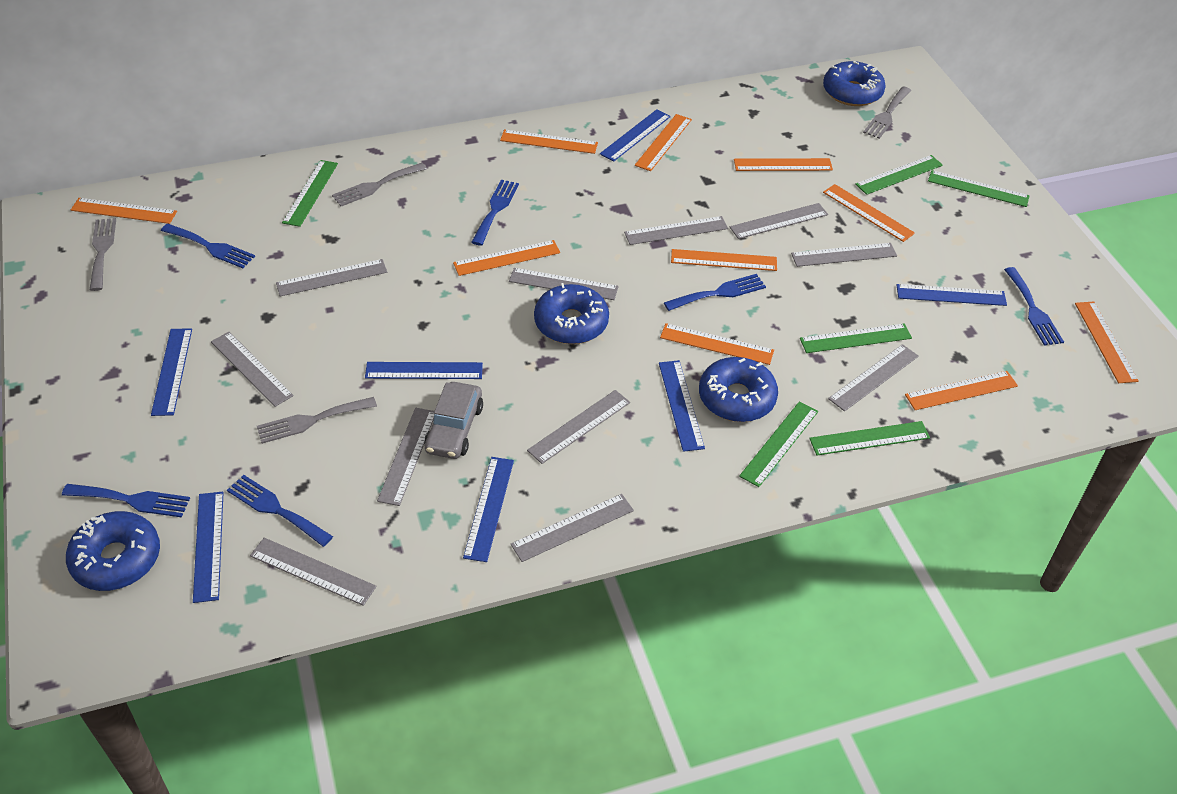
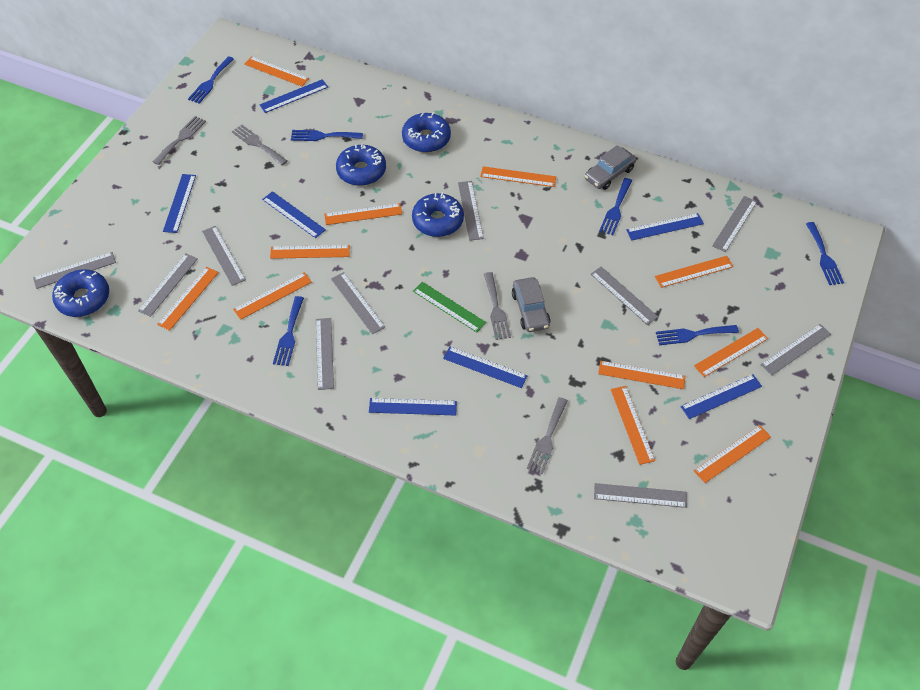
green ruler: [282,160,338,227] [739,401,818,487] [800,323,912,353] [809,421,930,456] [855,155,943,195] [928,170,1030,207] = 6 -> [413,282,486,332] = 1
grey car: [424,382,483,459] = 1 -> [512,277,551,332] [585,145,636,190] = 2
grey ruler: [211,332,294,407] [250,538,377,606] [276,259,387,297] [377,408,434,506] [509,268,619,300] [511,494,634,562] [527,390,630,464] [624,216,728,245] [730,203,828,239] [791,243,897,267] [828,344,919,411] = 11 -> [33,252,116,289] [138,253,198,317] [202,226,246,286] [316,318,334,390] [331,272,385,334] [458,181,484,241] [591,267,658,325] [594,483,687,508] [712,196,757,252] [761,324,831,376] = 10
orange ruler: [71,198,177,224] [453,240,560,276] [500,129,598,154] [635,114,692,171] [660,323,774,365] [671,249,777,271] [734,158,833,171] [823,184,915,242] [905,371,1018,410] [1075,301,1139,383] = 10 -> [157,267,219,331] [233,272,312,320] [244,56,309,86] [270,245,350,259] [324,203,402,225] [480,166,556,187] [598,361,685,389] [611,386,655,465] [655,256,734,288] [694,328,768,377] [694,425,771,483] = 11

